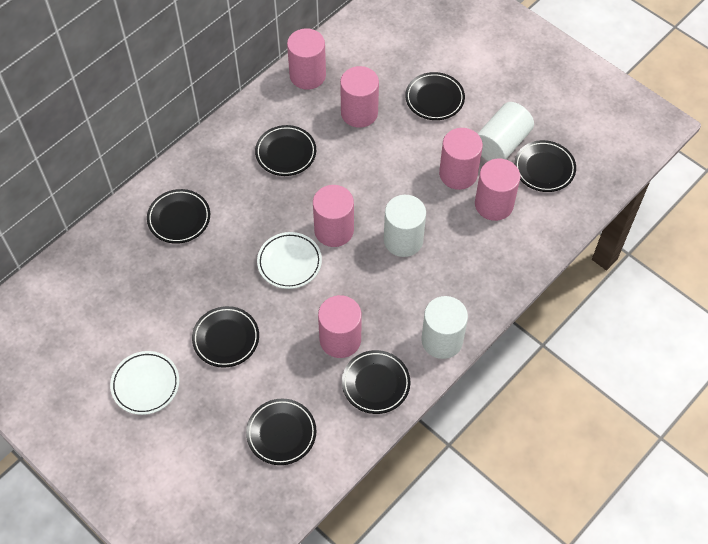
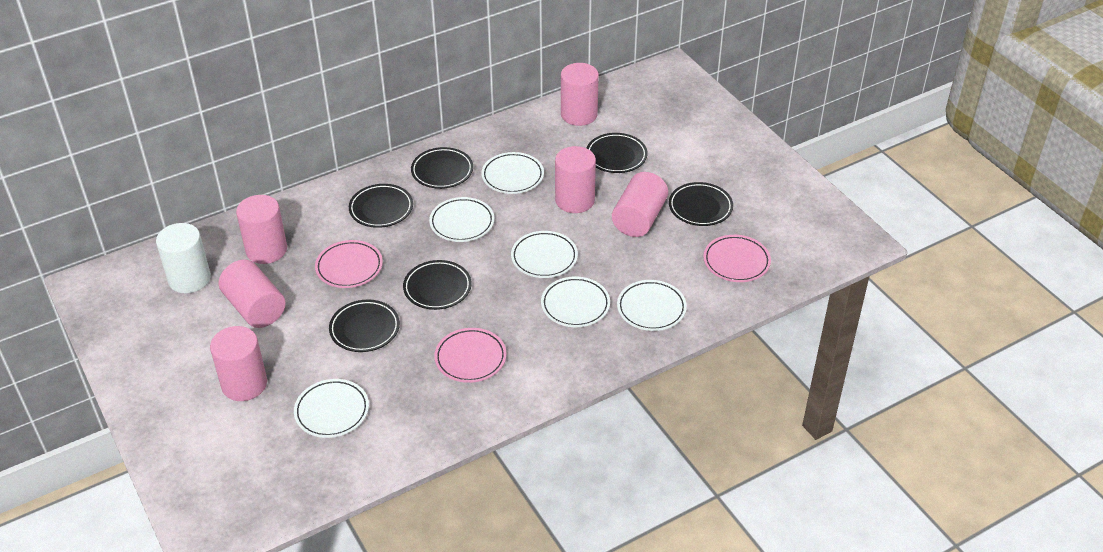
black plate: [147,189,210,244] [192,306,259,368] [246,399,316,465] [255,125,316,176] [342,350,410,414] [405,72,465,120] [514,140,576,192] = 7 -> [329,300,400,352] [349,184,413,228] [403,260,472,310] [411,147,473,189] [587,133,647,173] [669,182,733,226] = 6
pink plate: none = 0 -> [315,240,383,288] [434,328,507,383] [703,235,771,282] = 3
white cylinder: [384,195,426,257] [421,296,468,359] [477,102,534,161] = 3 -> [156,223,211,293] = 1
white plate: [110,351,179,415] [257,232,322,289] = 2 -> [294,379,369,438] [429,197,494,242] [481,152,544,194] [511,231,578,278] [541,276,610,327] [617,280,687,331] = 6

